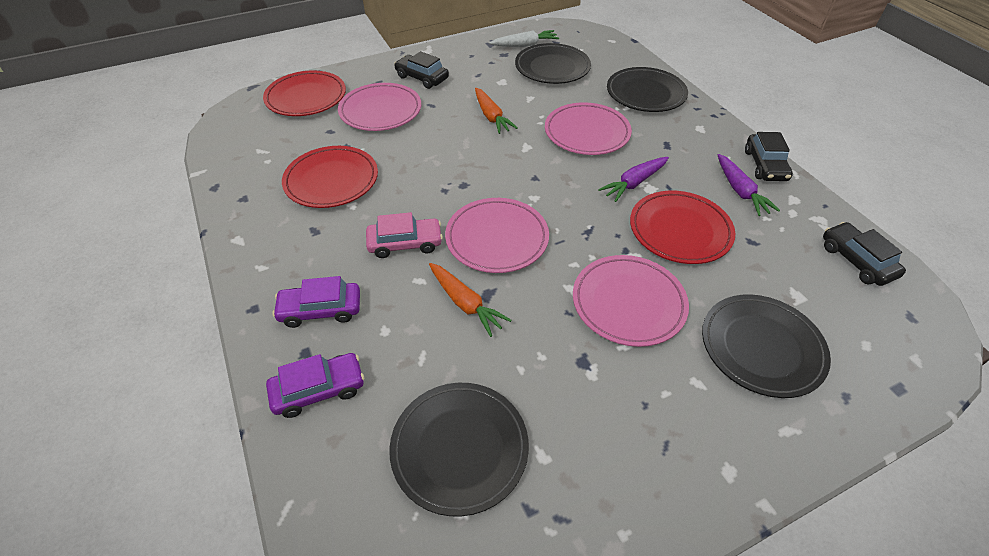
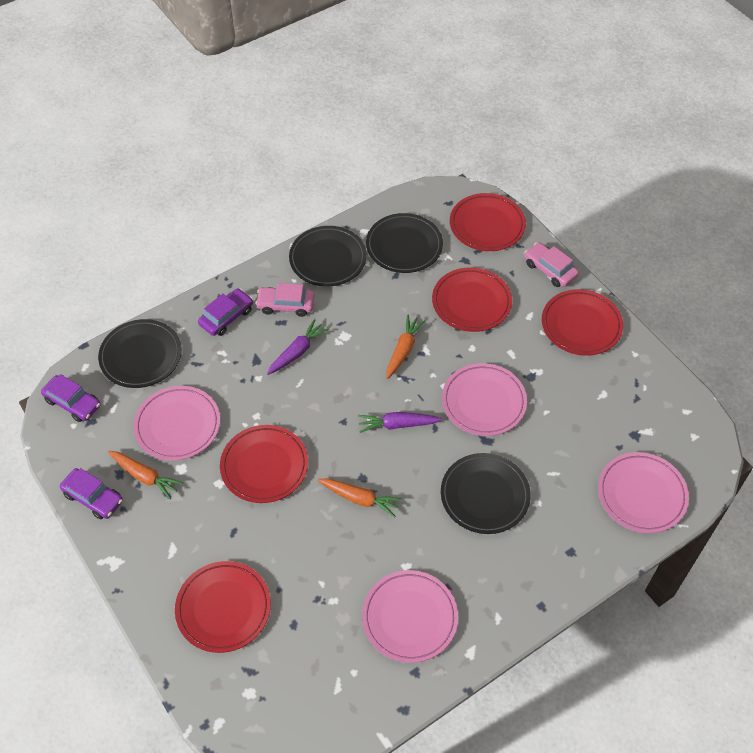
black car: [394,51,449,89] [745,132,793,181] [823,222,906,286] = 3 -> none = 0
orange carrot: [429,263,512,337] [475,88,518,134] = 2 -> [108,451,183,500] [317,479,402,517] [386,315,426,379] = 3
pink car: [366,212,443,258] = 1 -> [255,283,315,317] [524,242,579,287] = 2
purple car: [266,353,364,418] [272,276,360,328] = 2 -> [41,374,101,422] [60,468,123,519] [198,288,253,336] = 3
red plate: [263,70,346,116] [282,146,378,208] [630,191,735,264] = 3 -> [175,561,271,653] [220,425,308,503] [432,267,512,332] [450,193,526,251] [542,289,623,356] = 5
white carrot: [489,30,559,47] = 1 -> none = 0

